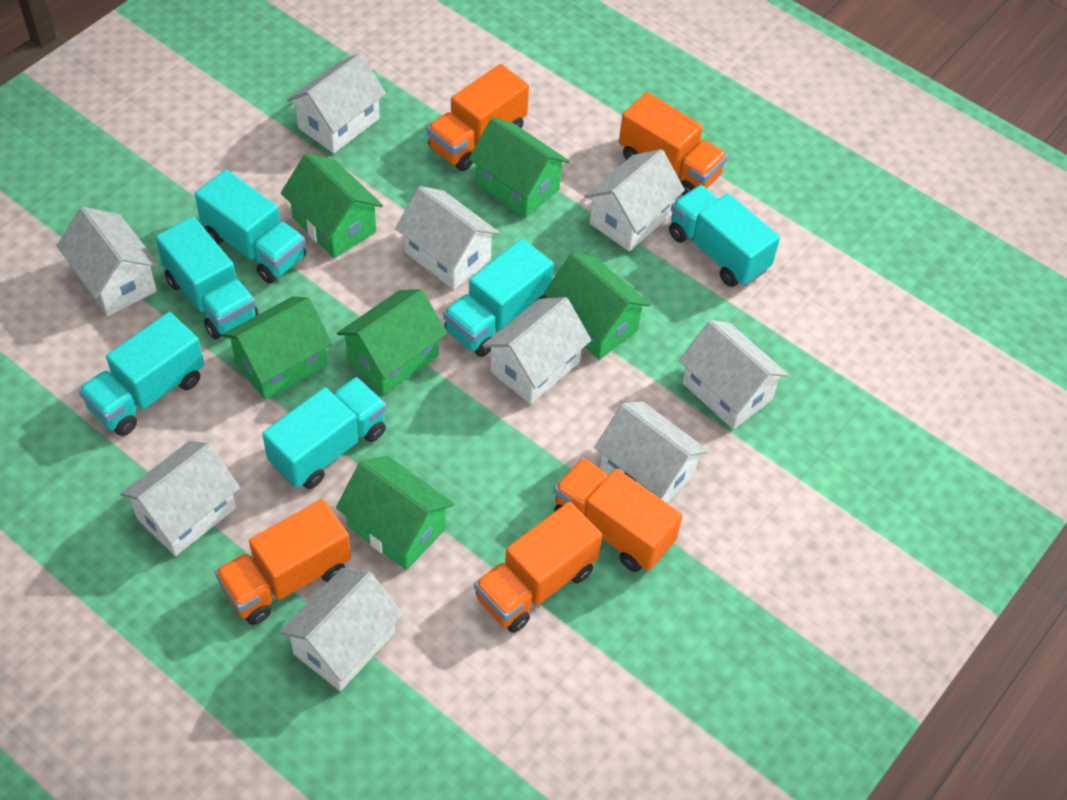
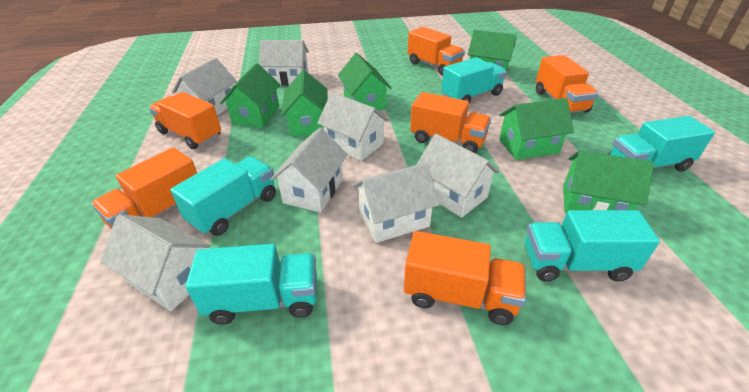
orange truck: [215,499,351,625] [427,64,529,171] [474,502,602,633] [554,458,683,572] [619,92,728,196] = 5 -> [91,147,197,229] [149,92,221,149] [404,231,526,325] [408,27,465,76] [410,92,491,153] [536,55,598,113] = 6
turquoise truck: [78,312,205,436] [155,217,259,339] [195,169,306,283] [262,377,386,489] [443,239,554,357] [669,185,780,287] = 6 -> [170,156,276,236] [186,244,317,325] [441,57,507,104] [525,210,660,282] [608,116,715,172] = 5
white house: [57,207,159,316] [120,441,240,556] [279,568,403,691] [287,53,386,153] [395,186,500,290] [482,297,591,404] [584,149,685,251] [594,401,708,503] [679,320,789,430] = 9 -> [100,214,210,311] [172,58,237,116] [259,40,309,86] [270,128,348,213] [317,92,389,161] [353,163,439,243] [416,134,500,218] = 7

